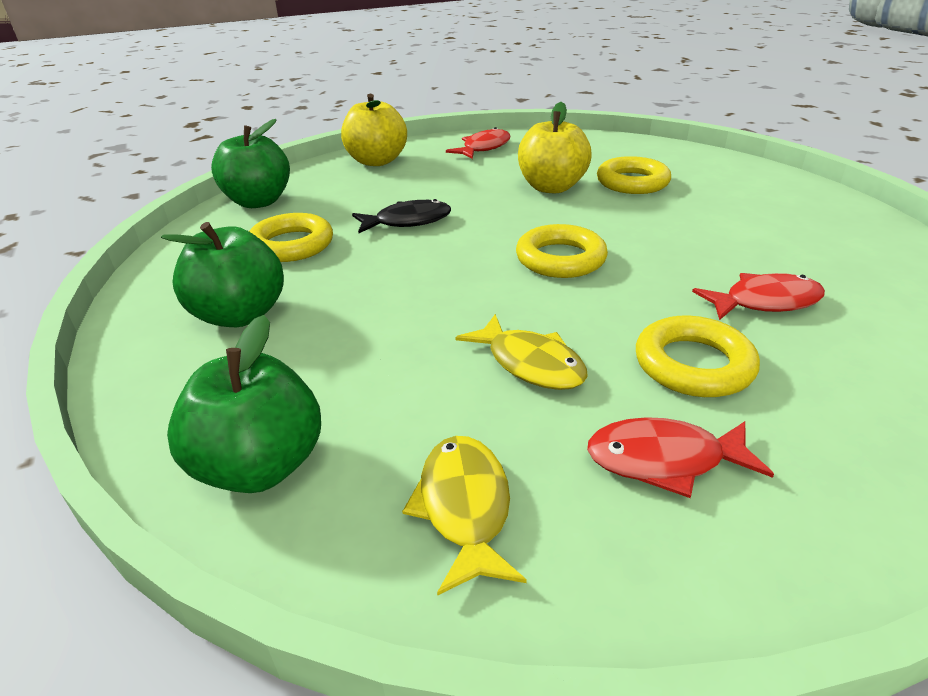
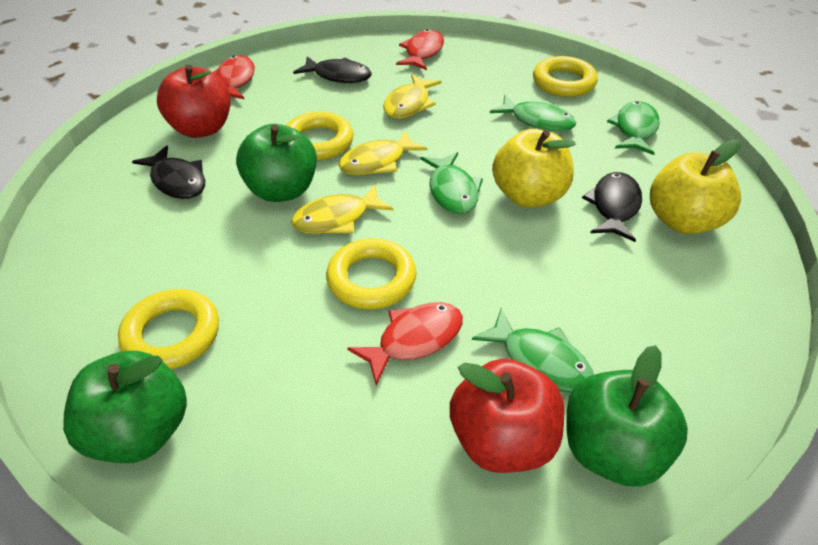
black fish: [352,199,451,233] = 1 -> [132,145,205,199] [293,56,372,83] [582,172,642,242] = 3
green fish: none = 0 -> [421,152,483,214] [472,308,594,393] [490,95,576,132] [607,101,660,155] = 4
red apple: none = 0 -> [157,64,231,138] [450,359,565,473] = 2
yellow fish: [402,436,527,596] [455,314,588,390] = 2 -> [291,185,393,234] [339,130,427,175] [383,74,442,119] = 3

